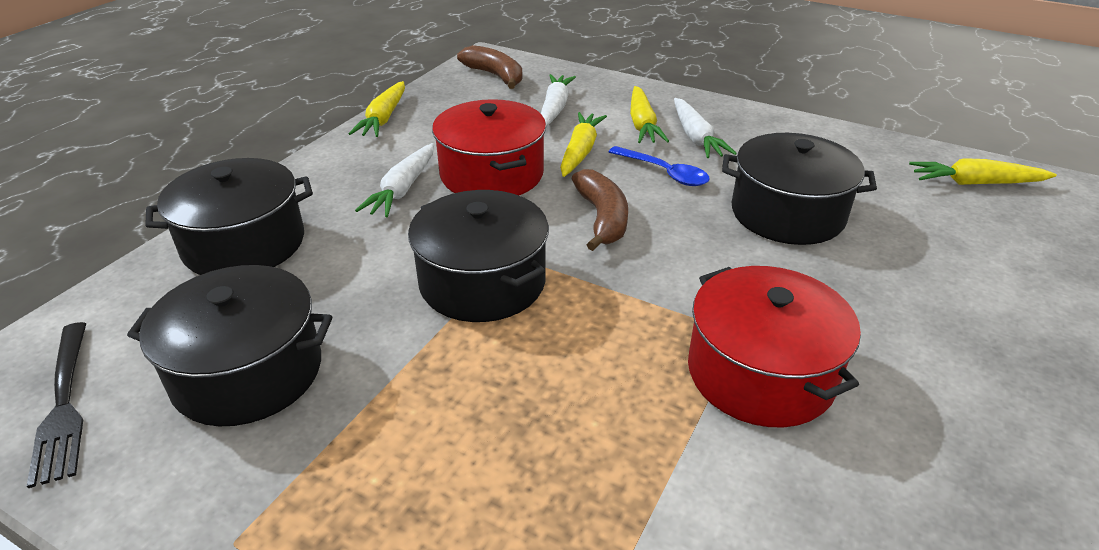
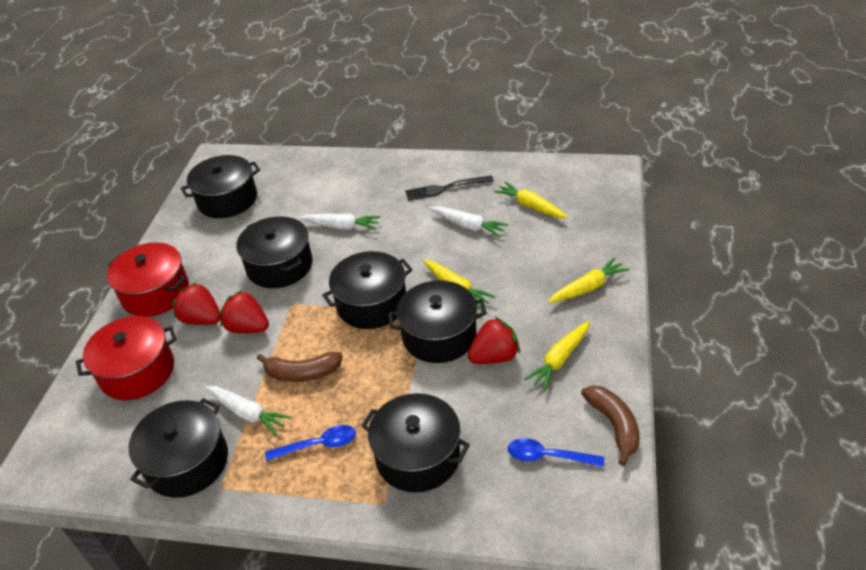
black pot: [127,265,332,426] [145,158,313,275] [408,190,549,322] [722,133,877,245] = 4 -> [128,398,228,498] [181,155,260,218] [236,216,312,288] [322,251,413,329] [361,393,470,493] [388,280,487,363] = 6
blue spoon: [609,146,710,186] = 1 -> [265,425,356,461] [508,438,604,467] = 2
red strawberry: none = 0 -> [172,282,221,325] [220,290,269,333] [468,316,520,364] = 3

